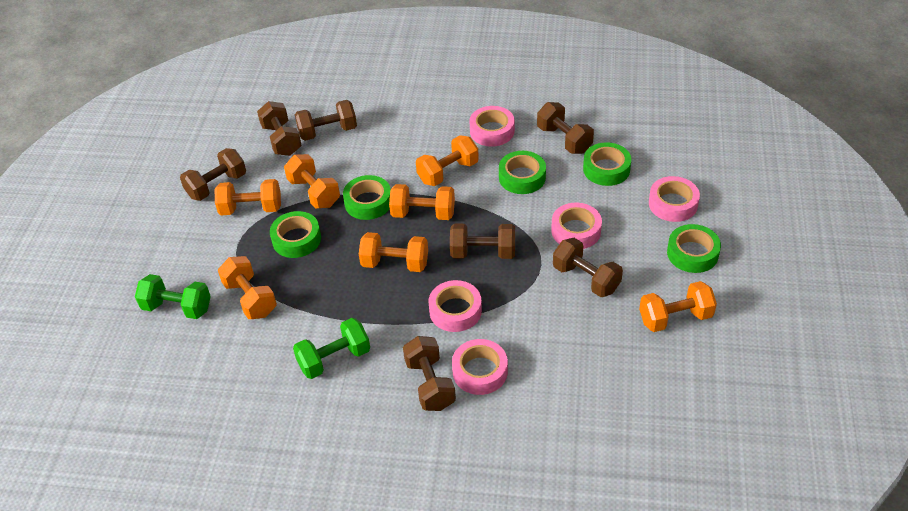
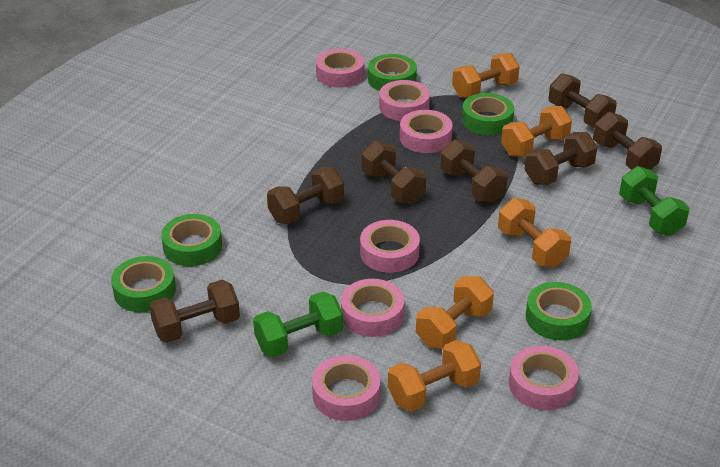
orange dumbbell: [215,179,281,216] [218,256,277,319] [284,154,340,208] [359,232,428,272] [389,184,455,220] [416,135,479,186] [639,281,717,332] = 7 -> [388,340,481,412] [416,276,494,349] [452,53,520,98] [498,198,571,267] [501,106,572,157] = 5
pink tape: [428,280,482,332] [452,339,508,395] [469,106,515,147] [551,203,602,249] [649,176,700,222] = 5 -> [312,355,381,421] [316,49,364,88] [341,279,404,337] [360,220,420,273] [379,80,430,121] [400,110,453,153] [509,346,579,410] = 7

